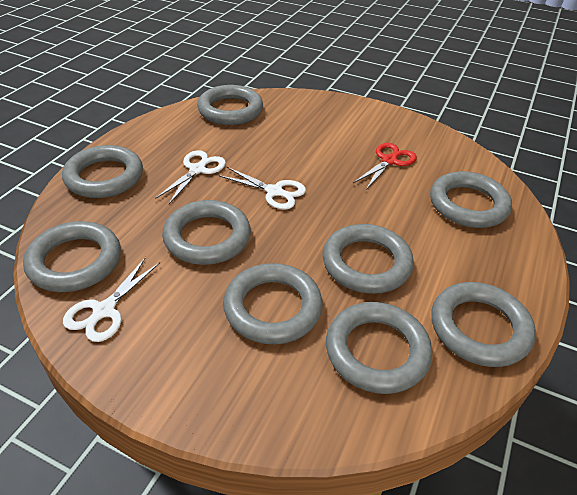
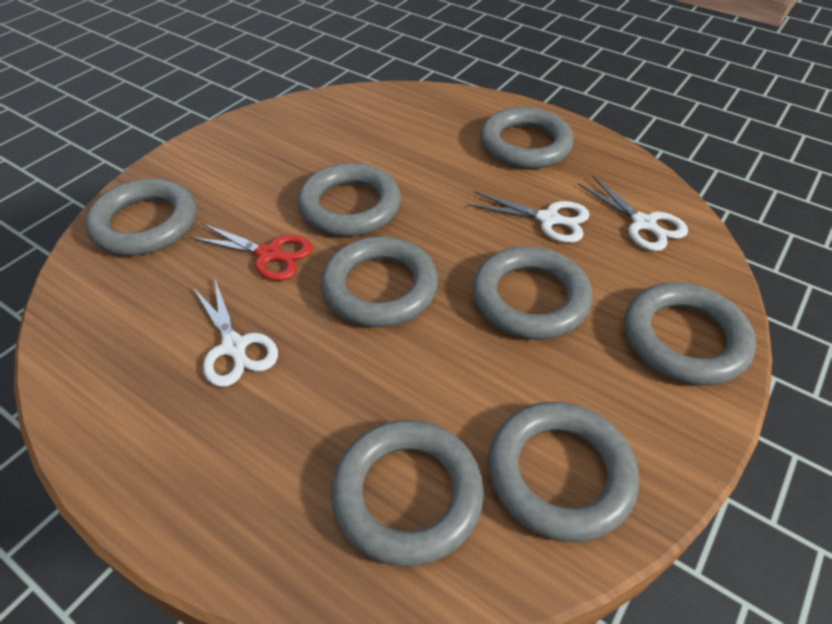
grey ring: [23,221,121,292] [62,145,143,198] [162,200,251,265] [197,85,263,125] [223,263,323,344] [323,224,414,294] [326,302,432,394] [430,171,512,228] [431,282,536,367] = 9 -> [85,178,196,256] [297,163,401,236] [321,236,438,327] [331,420,484,567] [472,246,592,340] [480,107,574,169] [488,402,639,542] [624,282,756,386] = 8

